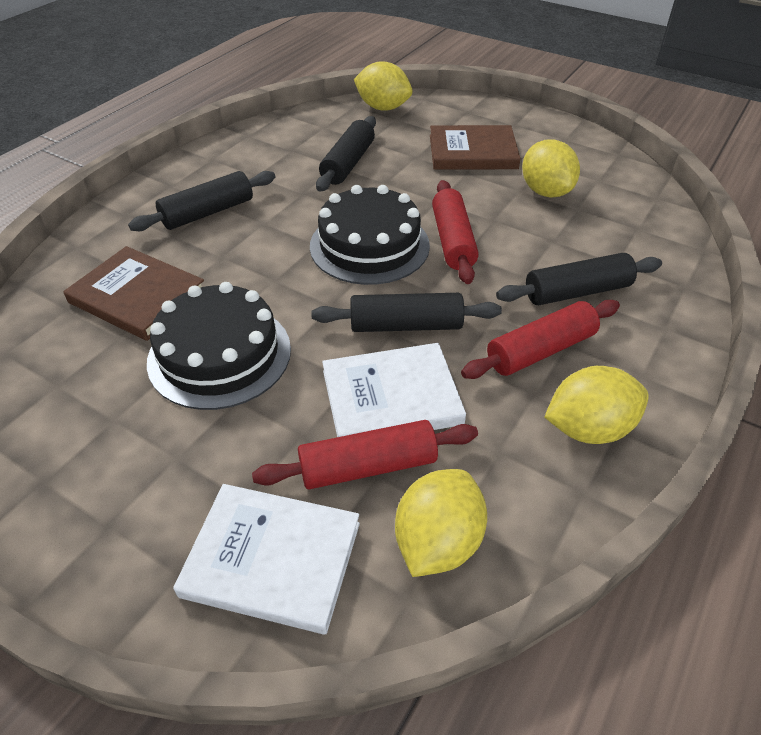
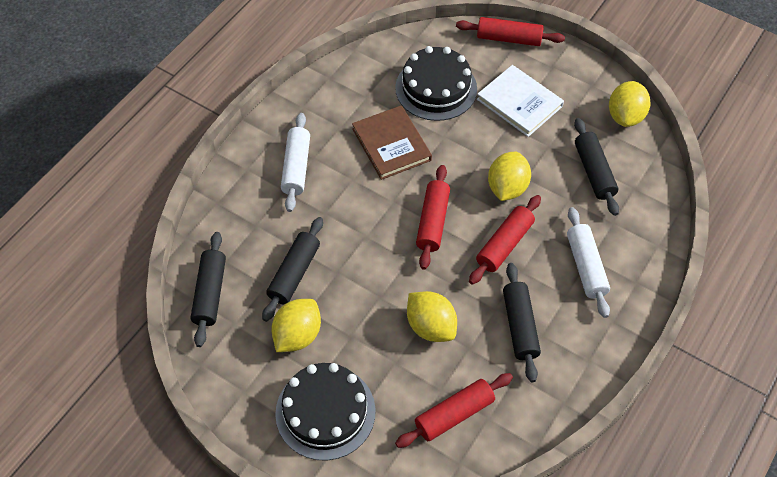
brown book: [63,246,204,341] [430,125,521,170] = 2 -> [352,105,432,180] = 1
red rolling pin: [252,420,478,490] [432,180,479,284] [461,300,620,379] = 3 -> [395,373,513,448] [416,165,450,270] [456,17,565,46] [469,195,541,285] = 4
white book: [173,484,360,635] [322,343,466,437] = 2 -> [477,65,564,137] = 1
white rolling pin: none = 0 -> [281,113,310,212] [567,207,610,318] = 2

